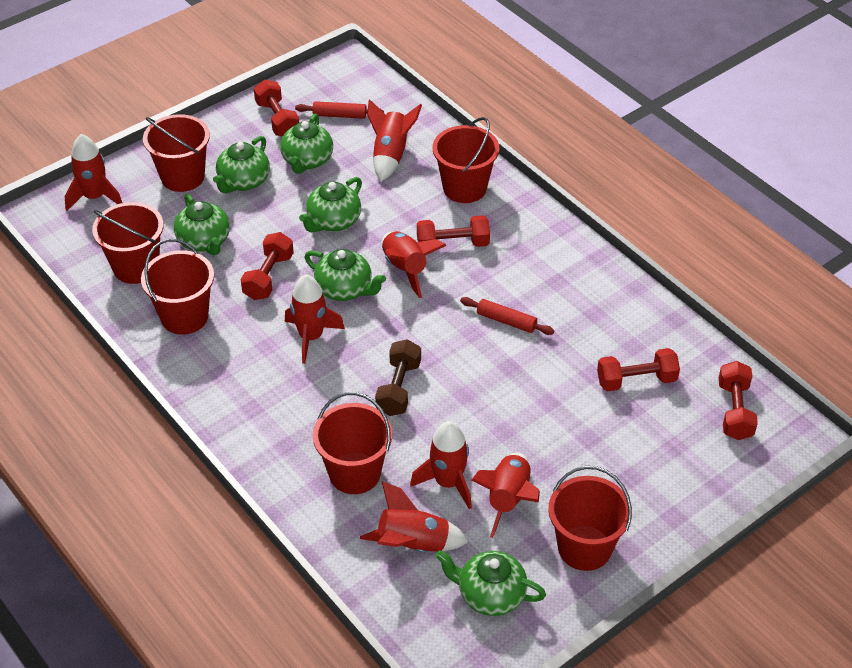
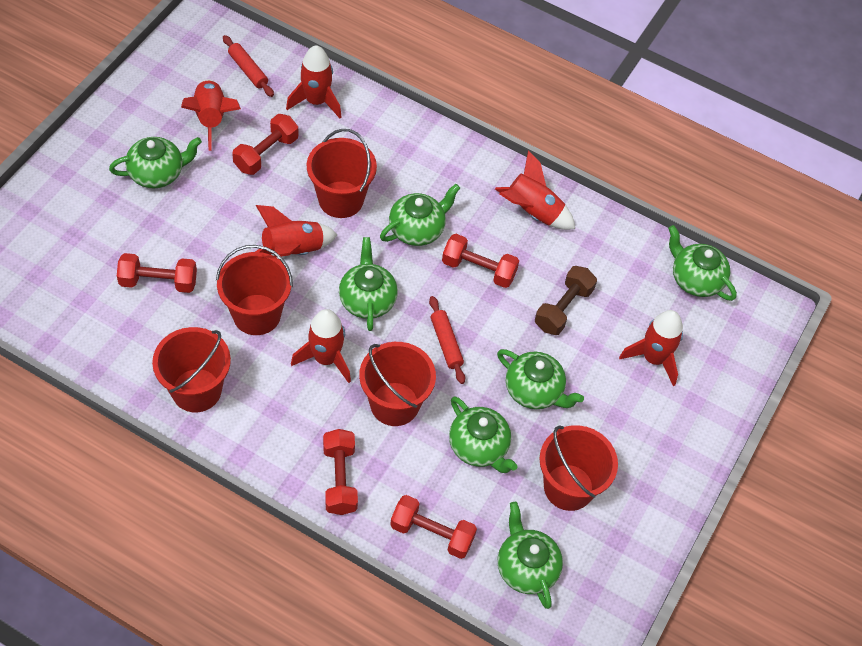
green teapot: [174,194,230,255] [213,136,270,193] [280,113,333,174] [299,177,362,232] [305,249,386,301] [435,550,546,616] = 6 -> [109,137,202,189] [339,237,398,331] [380,184,460,246] [449,396,518,473] [497,349,584,409] [498,502,563,609] [668,225,737,301] = 7
red bucket: [92,202,164,284] [141,239,214,334] [143,114,210,192] [313,392,392,494] [433,117,499,203] [548,466,632,571] = 6 -> [152,327,231,412] [216,245,293,335] [307,129,377,218] [359,342,436,426] [539,425,618,511] = 5
red rocket: [65,134,122,211] [285,275,345,364] [360,481,469,553] [367,99,422,181] [382,231,446,298] [410,421,472,509] [471,452,540,538] = 7 -> [181,79,241,151] [255,205,338,257] [286,45,342,118] [291,309,351,383] [495,151,575,230] [619,310,683,386] = 6

